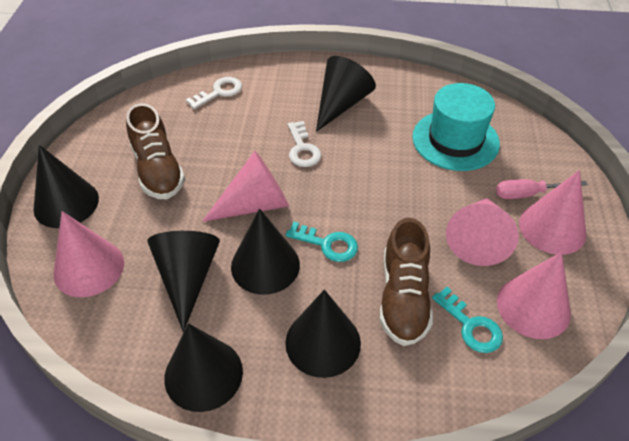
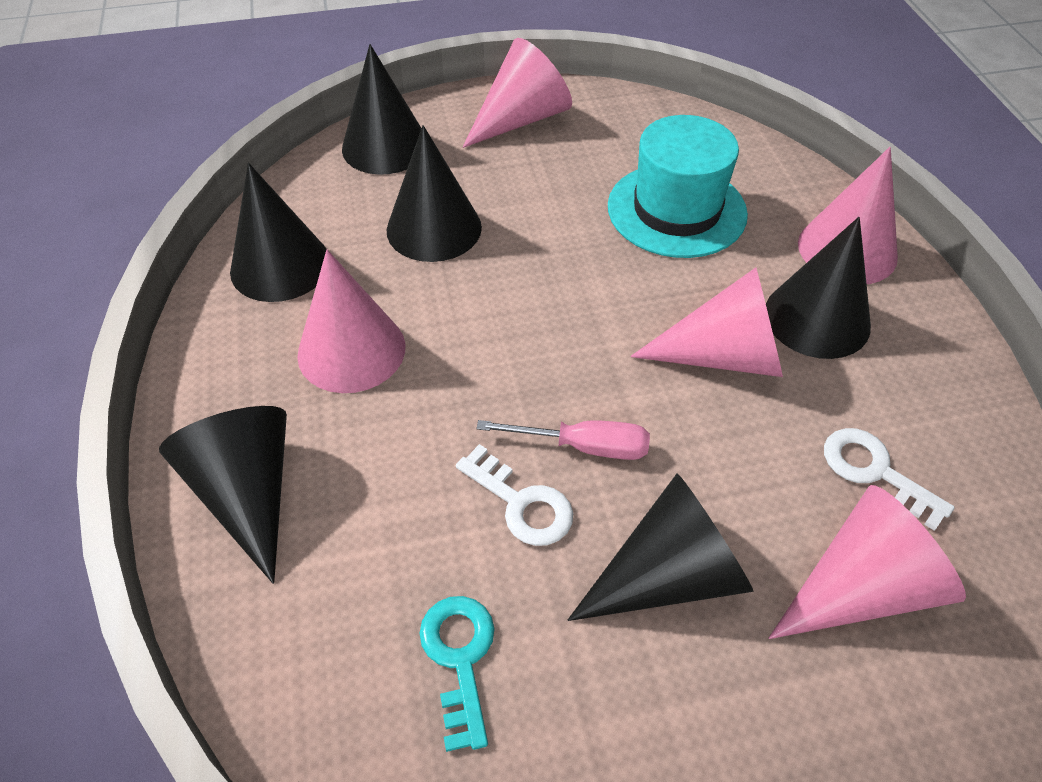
brown shoe: [126,103,185,199] [379,218,433,346] = 2 -> none = 0
turquoise key: [286,222,358,262] [432,287,503,353] = 2 -> [419,596,495,752] = 1

